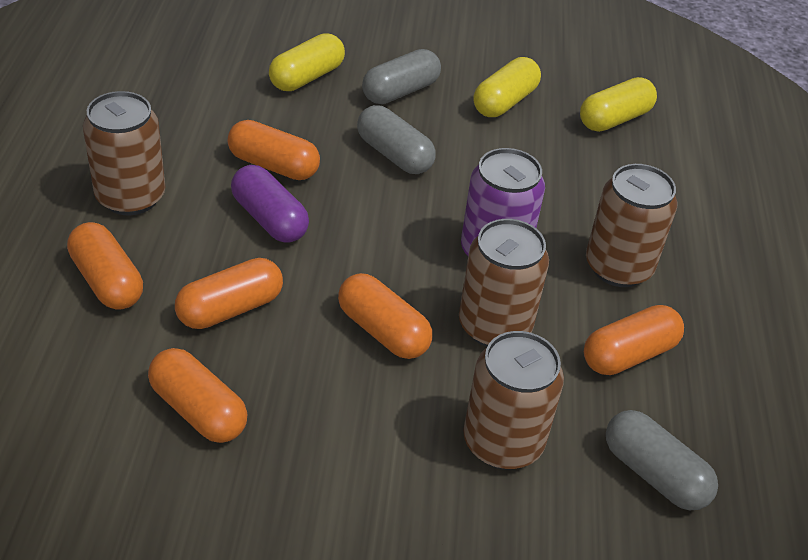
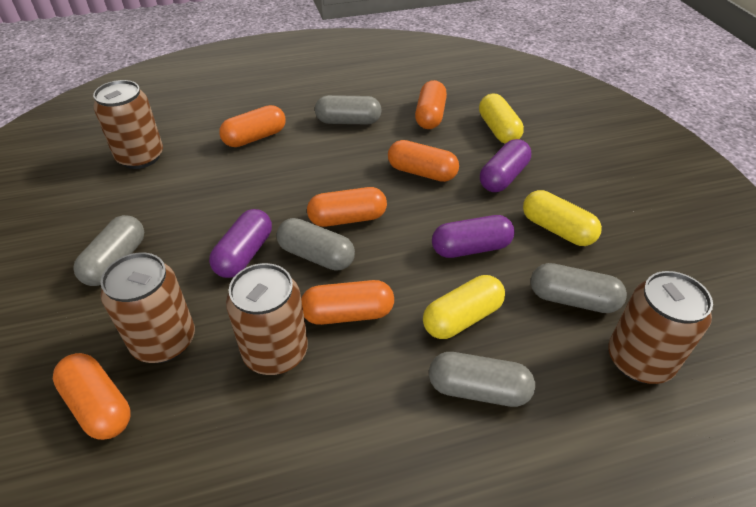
grey capsule: [357,105,436,174] [362,49,441,104] [606,410,718,510] = 3 -> [73,215,144,286] [276,218,355,271] [315,95,382,125] [429,352,535,407] [531,263,627,313] = 5
purple can: [461,148,545,256] = 1 -> none = 0
purple capsule: [231,165,309,243] = 1 -> [209,209,272,278] [432,215,515,258] [480,139,531,192] = 3

